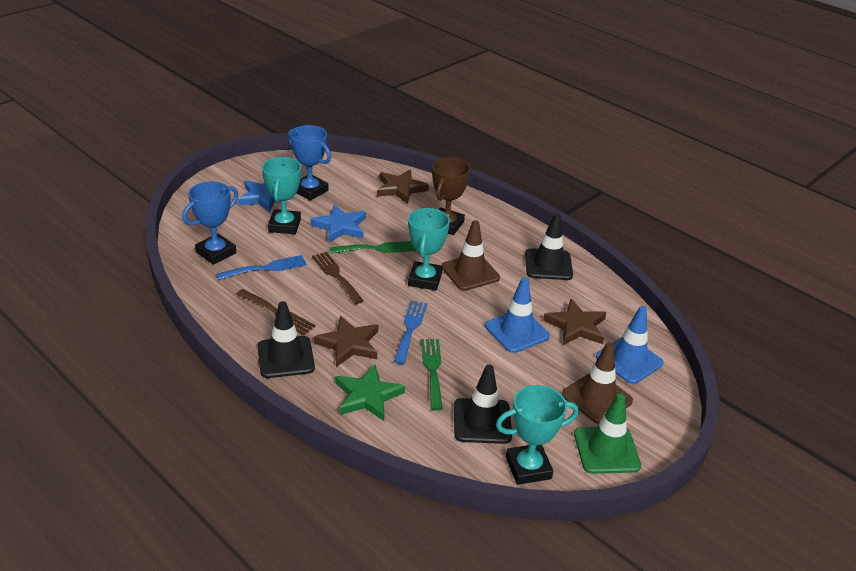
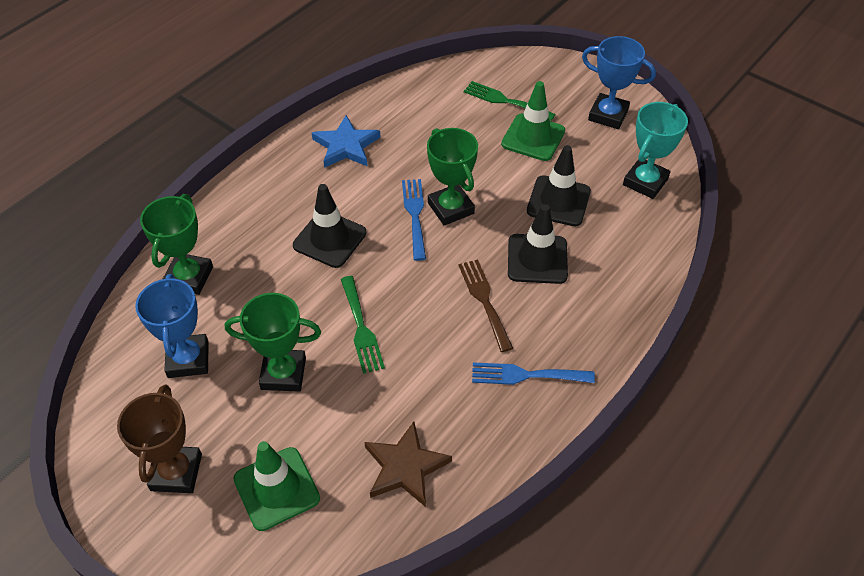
blue star: [238,180,294,213] [310,204,366,243] = 2 -> [312,115,381,168] = 1
blue traffic cone: [485,277,550,353] [596,306,663,384] = 2 -> none = 0
brown fork: [236,289,316,335] [312,252,364,304] = 2 -> [458,259,513,352] = 1
brown star: [314,316,378,367] [377,170,429,204] [543,298,607,345] = 3 -> [364,421,452,507] = 1
brown traffic cone: [442,220,500,291] [562,342,633,424] = 2 -> none = 0
green star: [335,364,405,421] = 1 -> none = 0
green traffic cone: [574,394,641,474] = 1 -> [233,441,320,531] [501,81,565,161] = 2
green trophy: none = 0 -> [140,194,213,295] [225,293,321,392] [427,128,478,226] = 3
turquoise trophy: [262,157,301,234] [408,208,450,290] [496,385,579,485] = 3 -> [623,102,688,199] = 1

